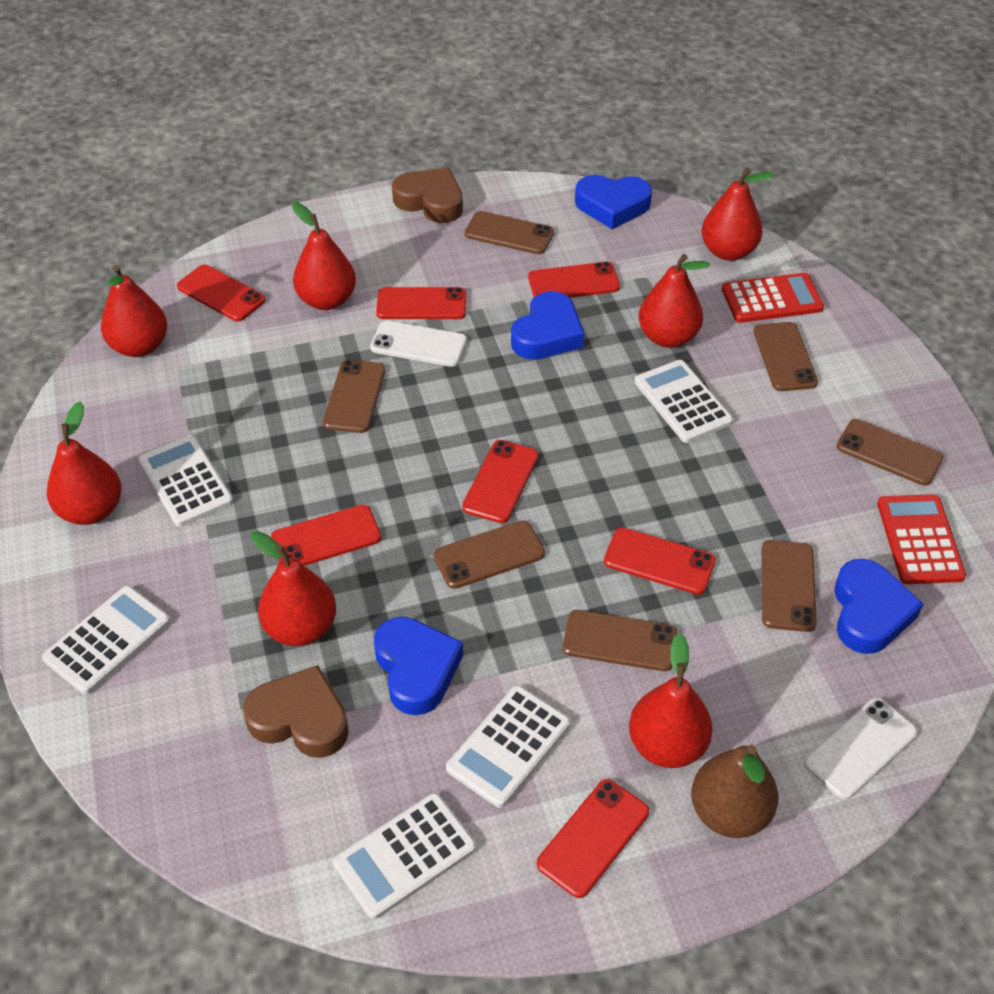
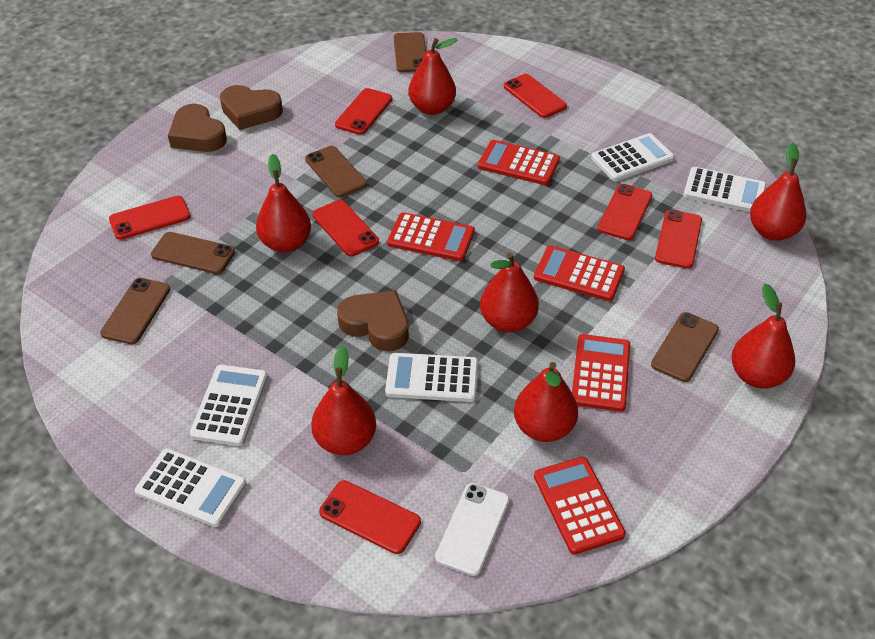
blue heart: [374,617,463,715] [511,291,584,359] [575,175,652,229] [834,559,923,654] = 4 -> none = 0
brown heart: [243,665,349,758] [392,168,463,223] = 2 -> [168,104,227,152] [220,85,283,130] [337,290,409,351] = 3
brown pear: [691,745,778,838] = 1 -> none = 0
brown phone: [323,360,385,433] [434,520,545,589] [465,211,554,254] [563,610,677,671] [754,322,818,391] [761,540,817,632] [837,419,943,486] = 7 -> [100,278,170,344] [151,232,235,274] [305,146,367,197] [394,32,426,72] [651,312,719,382] = 5
red calculator: [722,273,824,323] [877,494,966,584] = 2 -> [387,212,475,261] [478,140,560,185] [534,245,625,301] [534,457,626,555] [572,334,630,412] = 5
white phone: [370,321,467,367] [804,698,917,800] = 2 -> [435,483,510,576] = 1

